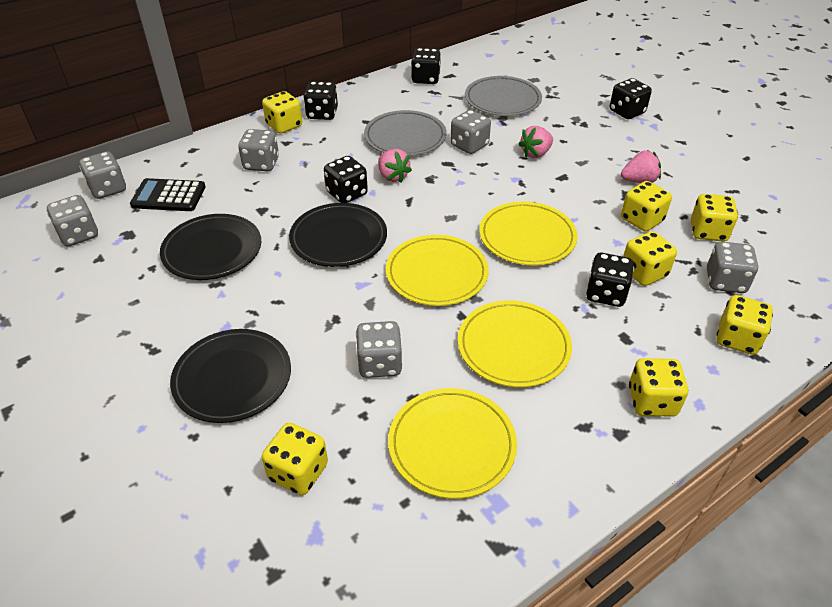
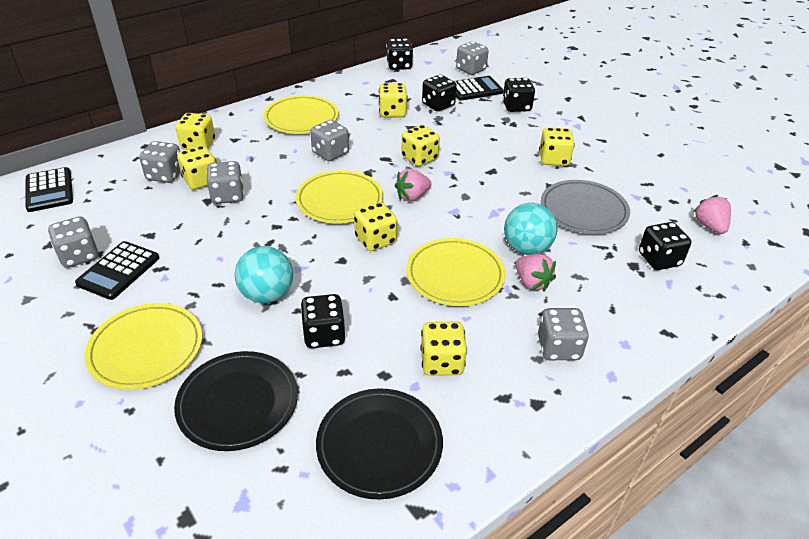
black calculator: [130,178,206,211] = 1 -> [25,167,73,212] [75,241,159,300] [454,76,504,101] = 3
black plate: [160,214,261,280] [170,329,291,423] [289,203,387,267] = 3 -> [174,351,298,451] [316,388,443,499] = 2
grey plate: [364,110,447,156] [465,76,542,116] = 2 -> [541,180,630,234] = 1
turquoise ball: none = 0 -> [235,246,293,304] [504,203,557,255] = 2

